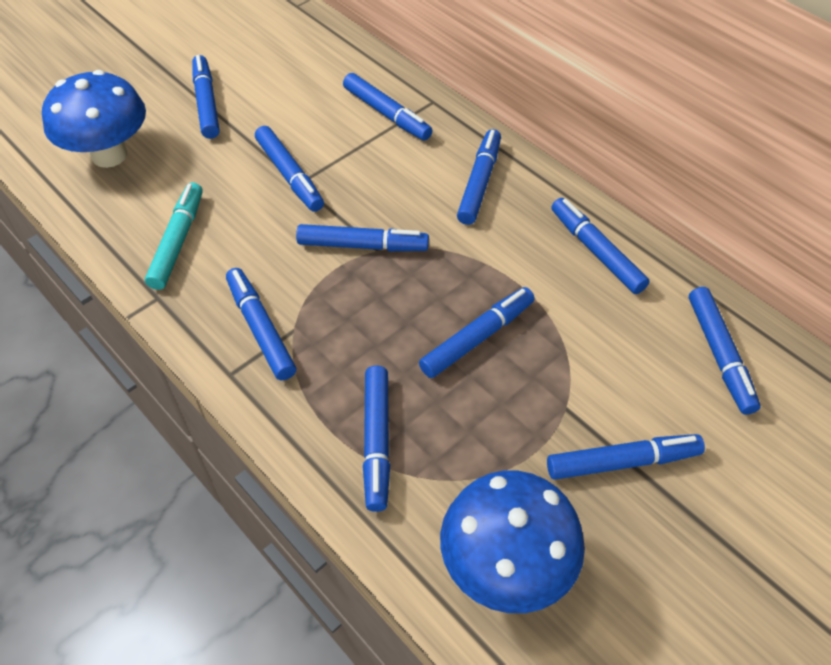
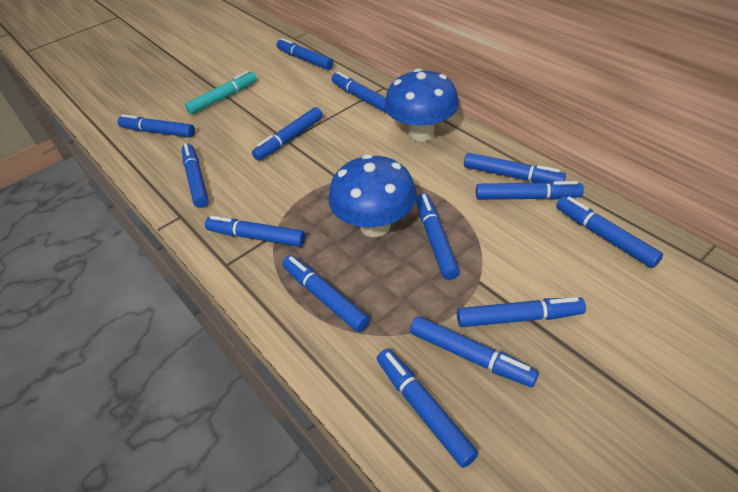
blue marker: [192,55,220,139] [226,268,296,380] [255,126,324,212] [296,224,429,251] [343,73,433,141] [363,365,390,512] [419,287,535,378] [457,129,501,225] [547,434,705,480] [552,198,649,294] [689,287,761,415] = 11 -> [118,114,195,138] [182,143,209,208] [205,216,305,247] [252,107,323,161] [277,38,334,70] [283,255,370,332] [331,71,387,113] [377,349,479,468] [410,316,539,387] [416,193,460,280] [457,297,586,327] [464,153,566,183] [476,181,584,200] [556,196,663,268] = 14

